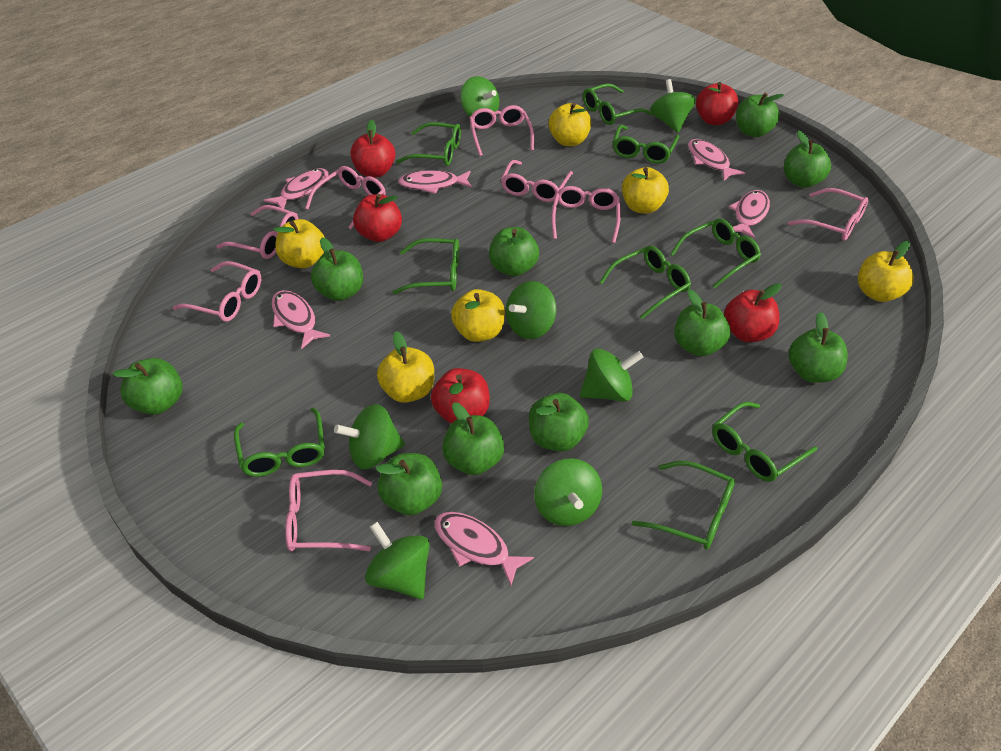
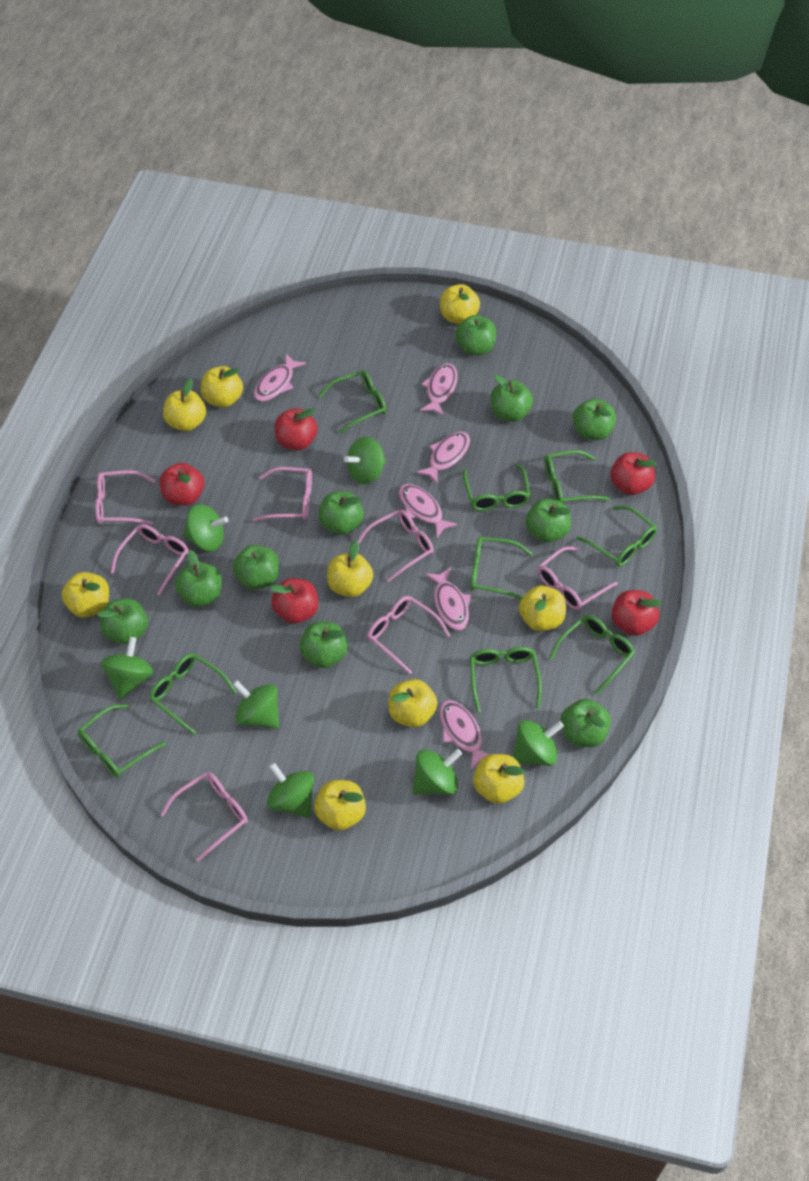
pink glasses: [173,261,261,322] [216,205,298,259] [285,470,372,551] [305,166,386,229] [469,105,534,156] [501,160,573,202] [551,186,621,243] [788,188,868,241] = 8 -> [95,470,155,525] [110,524,189,596] [160,772,248,861] [253,467,312,522] [357,509,434,582] [367,596,450,674] [538,546,618,610] = 7
yellow apple: [274,219,325,268] [377,331,434,403] [451,289,505,342] [548,102,591,146] [622,167,669,214] [858,241,914,302] = 6 -> [62,572,109,618] [163,378,206,431] [201,366,243,408] [314,780,366,831] [327,541,373,597] [389,679,438,727] [440,284,480,324] [473,754,525,804] [519,585,566,631] = 9

